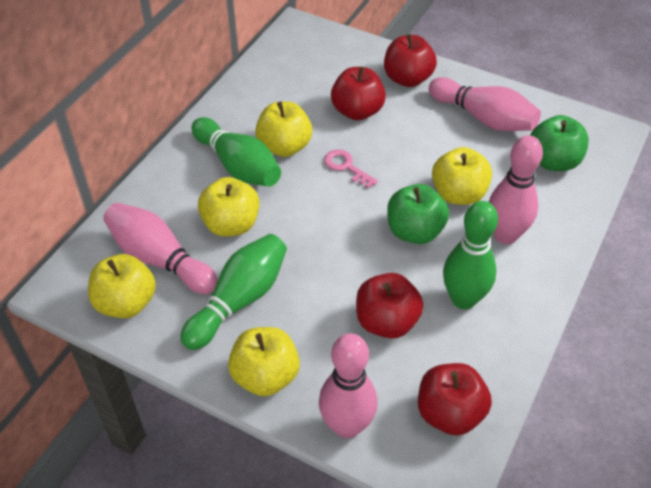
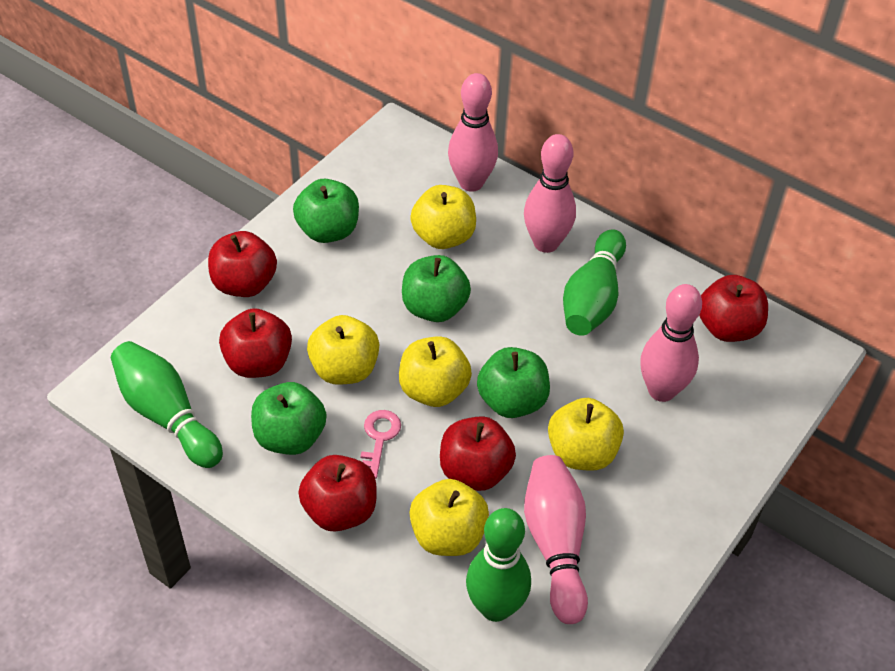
green apple: [387,184,449,244] [530,115,589,171] = 2 -> [251,382,326,455] [293,179,359,243] [402,255,471,322] [477,347,550,418] = 4
red apple: [331,66,386,120] [356,273,423,339] [384,34,437,87] [418,363,492,436] = 4 -> [208,231,277,297] [219,308,292,378] [298,455,377,532] [440,416,516,491] [699,275,768,342] = 5

